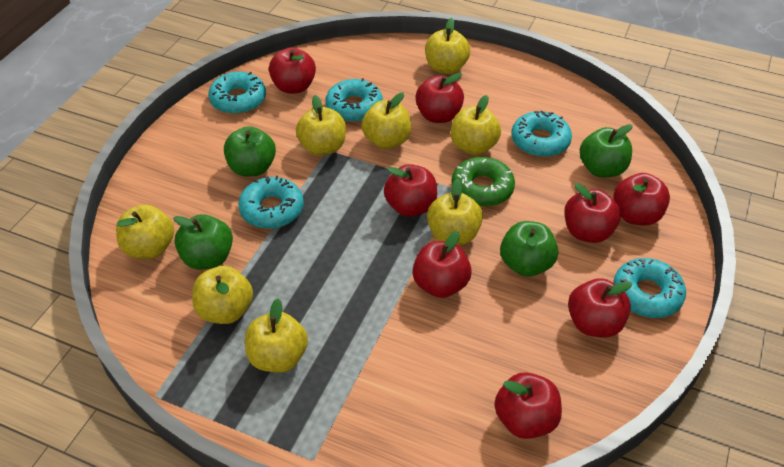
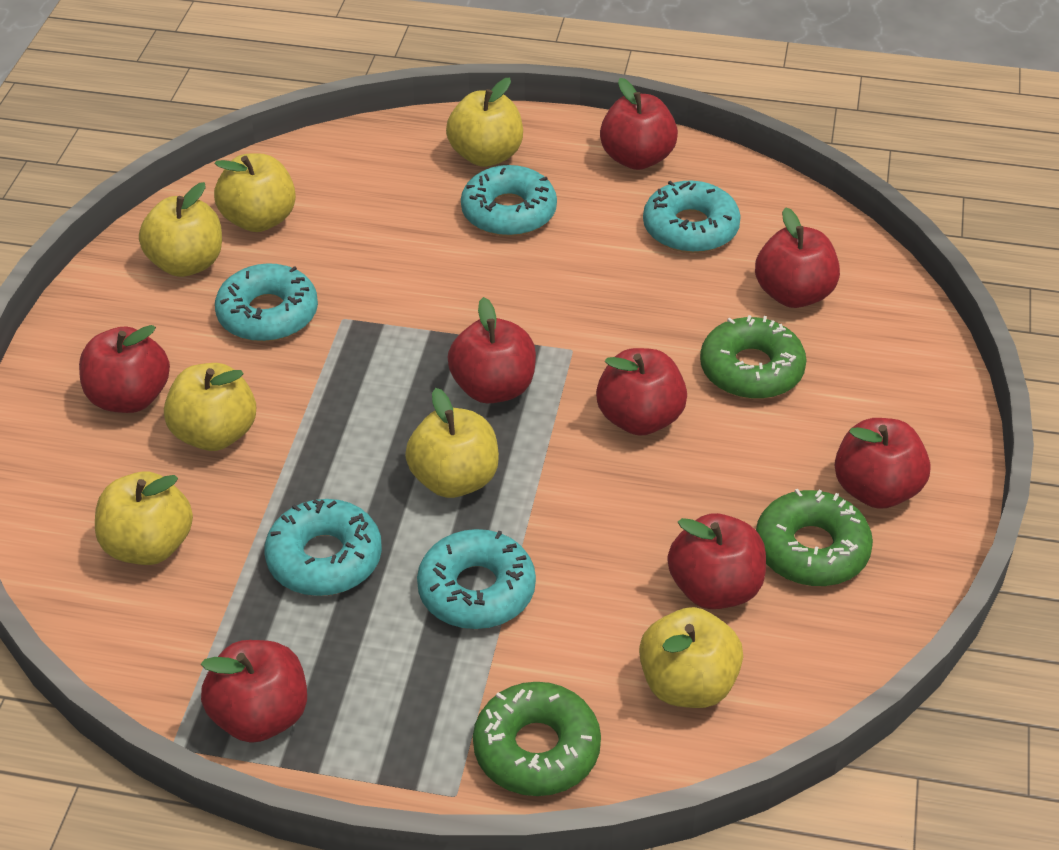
green apple: [173,214,233,269] [224,126,276,176] [500,221,558,277] [580,124,633,177] = 4 -> none = 0
green donut: [451,157,515,207] = 1 -> [473,682,601,796] [700,315,807,399] [756,489,873,586] = 3
yellow apple: [116,204,174,259] [192,266,253,324] [245,299,308,373] [296,95,346,156] [361,92,411,149] [425,18,470,74] [427,179,483,245] [451,95,501,155] = 8 -> [95,471,193,565] [139,182,222,277] [164,363,256,451] [214,153,296,232] [405,388,499,498] [446,78,523,167] [639,607,743,708] = 7

